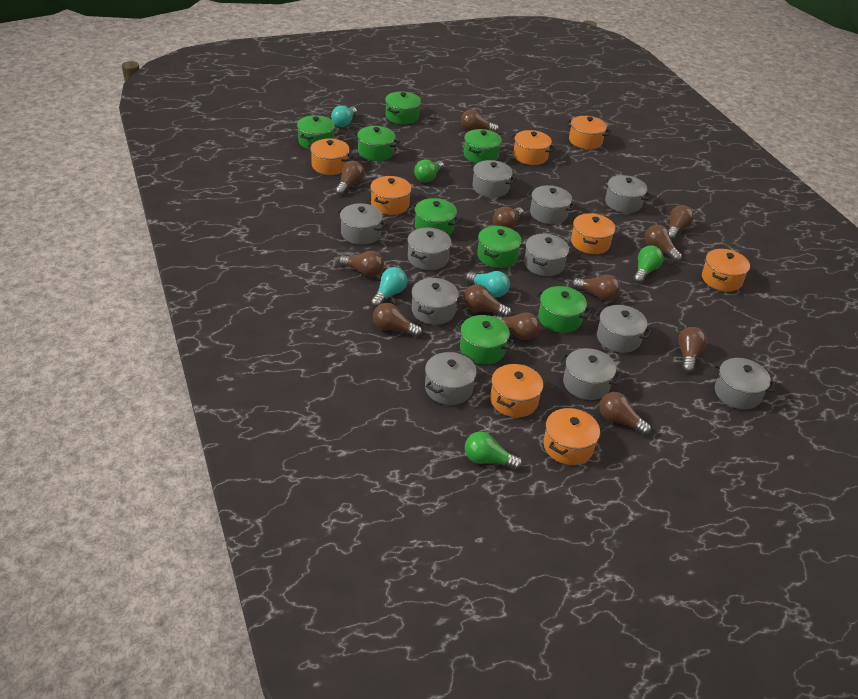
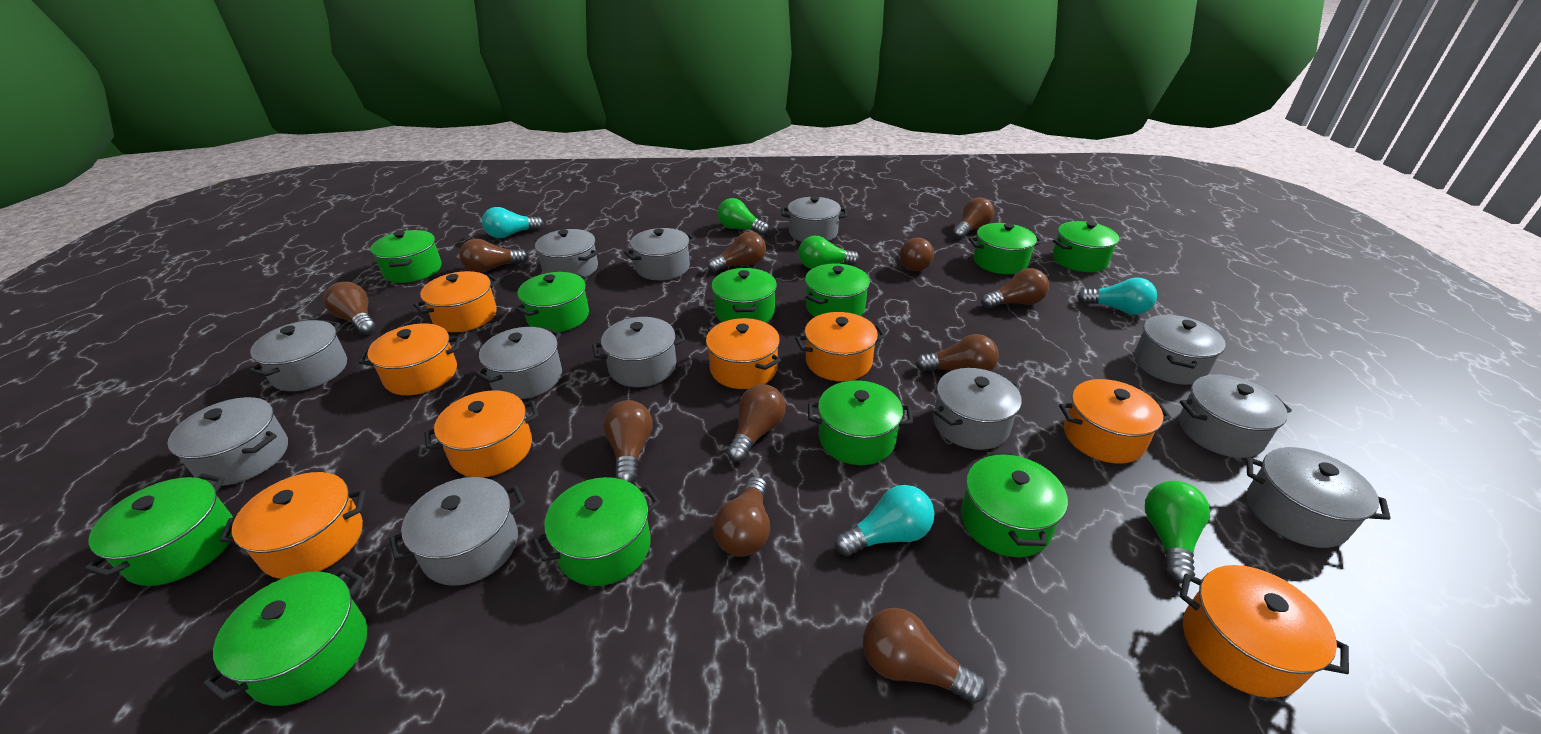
brown light bulb: [335,161,365,195] [338,251,384,277] [373,303,423,337] [461,110,499,132] [464,284,512,317] [493,207,524,229] [493,312,540,340] [572,275,620,301] [599,392,651,435] [645,225,682,262] [668,205,694,240] [678,327,707,373] = 12 -> [324,282,376,335] [459,239,529,273] [603,400,653,484] [707,232,766,272] [713,476,770,557] [727,384,786,462] [863,608,987,704] [900,238,934,271] [915,334,999,372] [953,197,994,239] [981,268,1049,309] = 11
green pot: [297,115,335,150] [353,126,400,161] [385,92,421,124] [411,198,461,235] [455,315,515,364] [464,129,502,163] [477,226,522,268] [534,286,592,333] = 8 -> [84,473,233,586] [202,567,367,706] [370,230,441,283] [515,272,589,332] [533,477,660,586] [712,268,777,323] [805,264,870,317] [808,380,913,465] [961,452,1068,557] [969,223,1043,274] [1053,221,1120,272] = 11
grey pot: [336,203,387,245] [407,227,451,270] [411,278,459,325] [425,352,477,405] [469,160,517,197] [524,234,569,276] [526,185,577,224] [559,348,622,400] [593,305,653,353] [602,175,652,213] [712,358,776,409] = 11 -> [167,397,288,486] [249,320,347,391] [389,477,525,586] [476,327,562,399] [535,229,598,277] [592,317,686,387] [624,228,695,280] [781,196,847,242] [933,368,1022,450] [1134,315,1226,385] [1179,375,1292,458] [1246,447,1391,548] = 12

